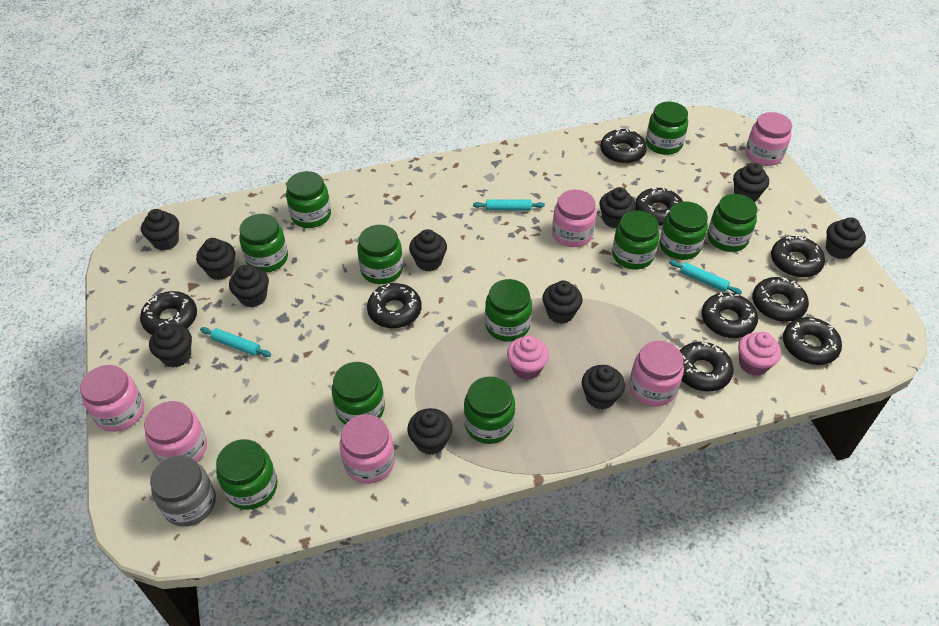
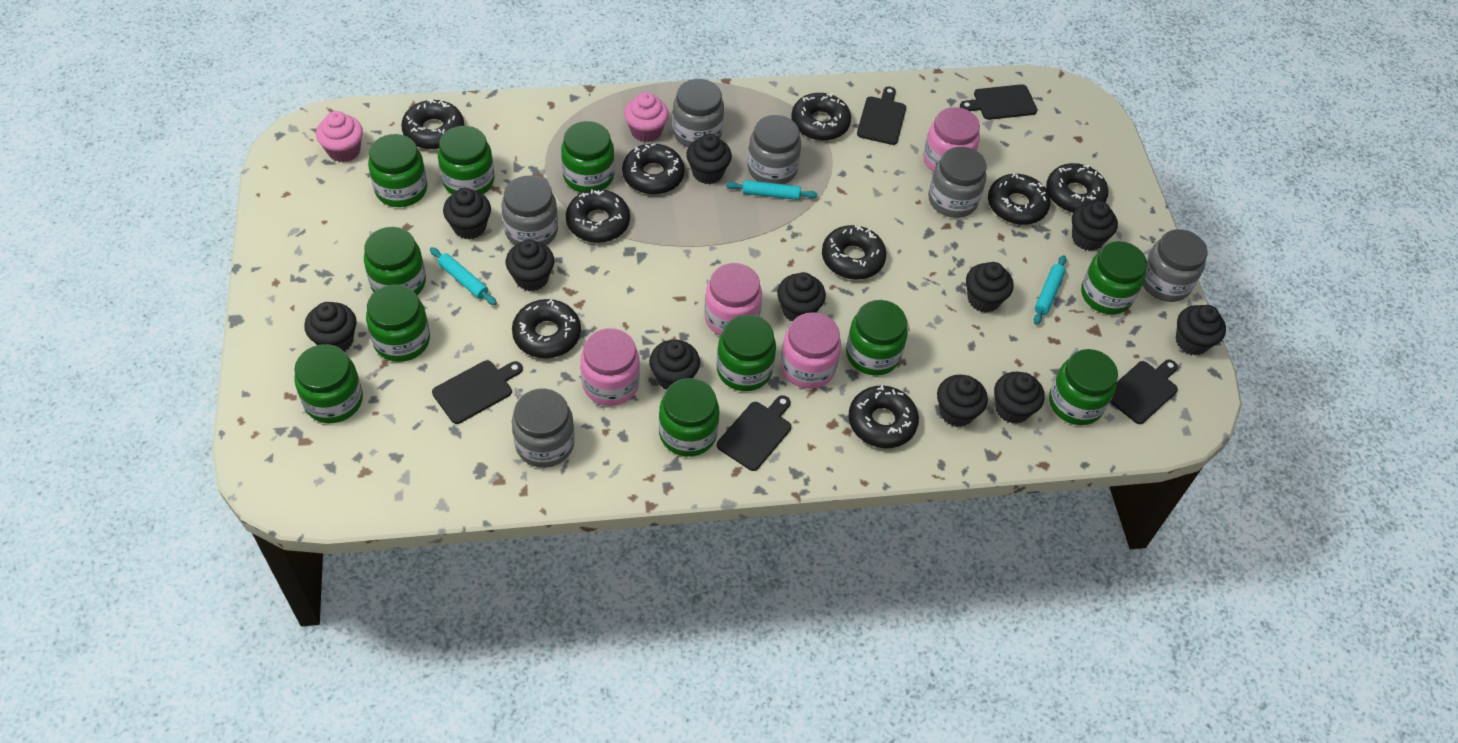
black cutting board: none = 0 -> [432,360,523,424] [717,395,791,471] [857,86,906,145] [960,84,1037,120] [1110,359,1178,424] = 5
grey jar: [150,455,216,527] = 1 -> [501,176,558,245] [512,388,575,468] [672,79,724,147] [748,115,801,184] [928,147,987,218] [1142,229,1208,302] = 6
pink jar: [80,365,144,432] [144,401,207,463] [340,414,395,484] [552,190,597,247] [629,341,684,406] [745,112,792,166] = 6 -> [581,328,640,406] [704,263,762,336] [781,312,841,389] [923,107,980,172] = 4

